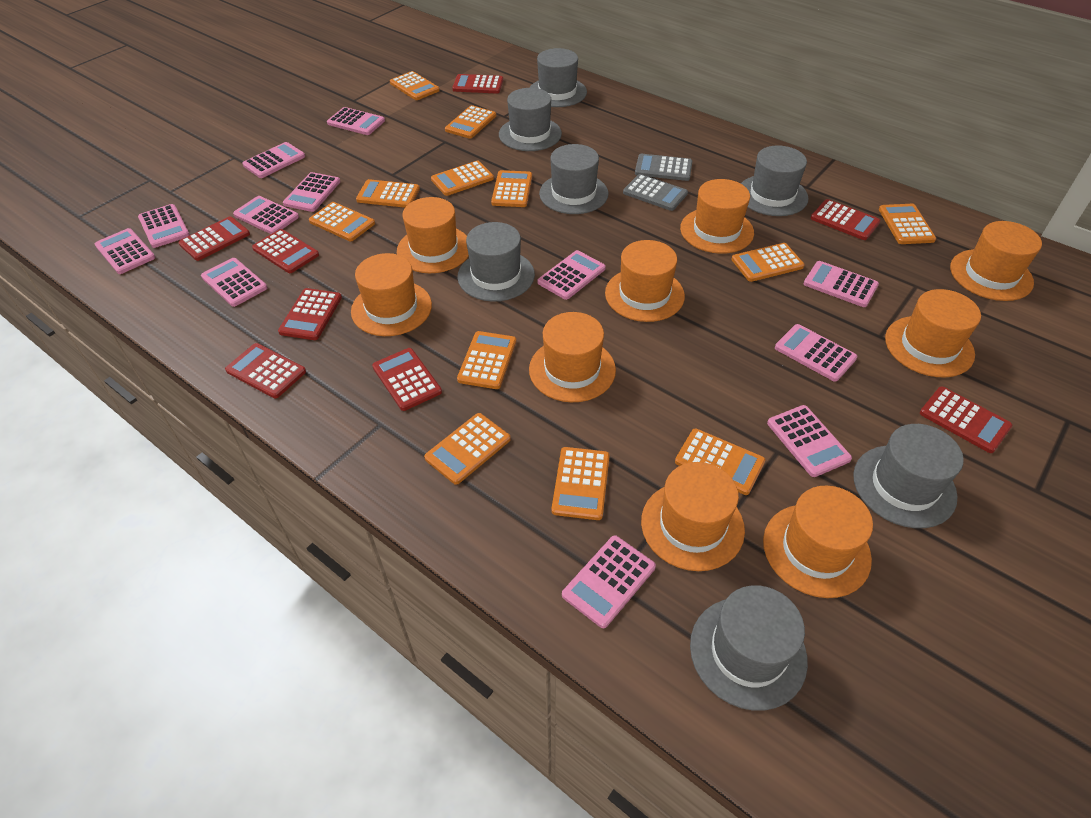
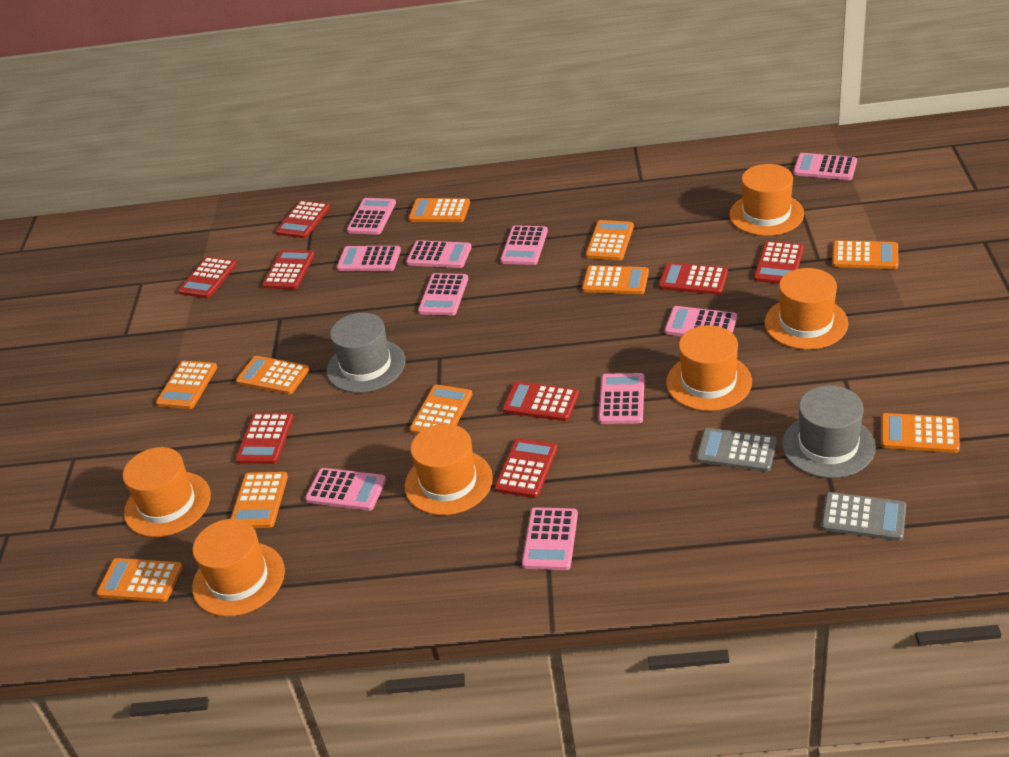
grey hat: [457,222,535,302] [499,88,562,151] [530,48,587,107] [539,144,608,214] [690,585,808,711] [741,145,809,216] [853,424,964,528] = 7 -> [327,313,406,393] [782,385,876,478] = 2
orange calculator: [309,202,375,241] [356,179,420,208] [390,71,440,100] [424,413,511,485] [431,161,494,196] [445,105,496,139] [457,331,516,389] [491,170,532,207] [551,447,610,520] [675,428,765,495] [731,243,805,282] [879,204,936,244] = 12 -> [97,558,183,602] [156,361,217,409] [230,472,288,528] [236,356,309,394] [409,198,470,222] [410,385,472,434] [582,265,649,294] [586,220,634,260] [832,240,898,269] [881,413,960,453] = 10
orange hat: [351,253,432,336] [397,197,469,273] [529,312,616,402] [605,240,685,322] [641,462,745,571] [680,179,754,254] [763,486,873,598] [885,289,981,378] [950,221,1042,301] = 9 -> [123,447,211,537] [192,519,285,617] [404,424,493,515] [666,325,752,411] [729,164,804,236] [765,268,849,350] = 6
pink calculator: [95,228,155,274] [138,204,190,248] [201,258,267,307] [233,196,299,234] [242,142,305,178] [283,172,340,212] [327,107,385,135] [538,250,606,300] [562,535,656,628] [767,405,852,477] [775,324,857,382] [804,261,879,307] = 12 -> [305,468,386,511] [337,246,401,271] [347,198,396,235] [406,240,472,268] [418,273,468,316] [500,225,548,265] [522,507,578,570] [598,373,645,424] [665,306,737,336] [793,153,857,180] = 10

